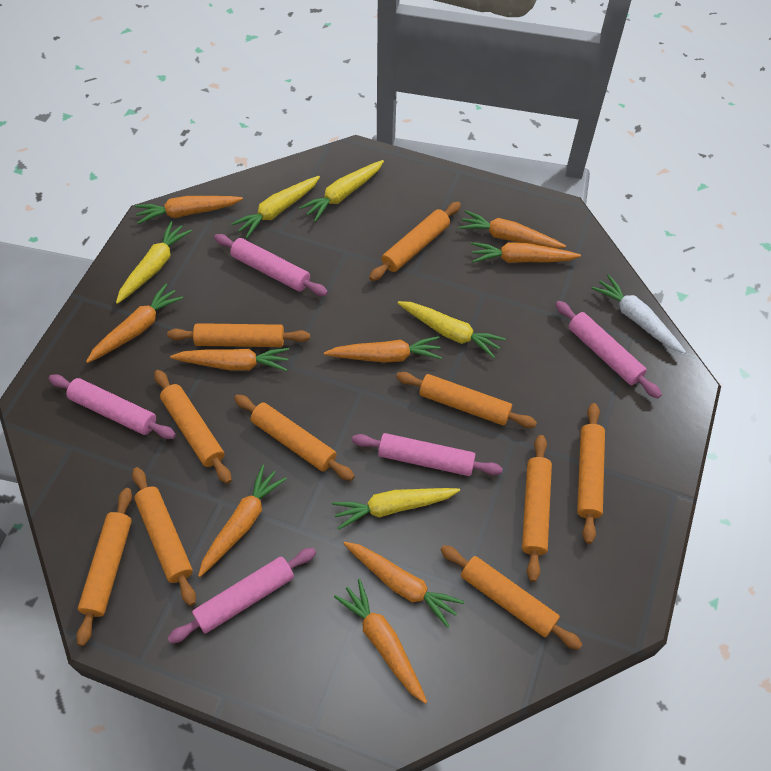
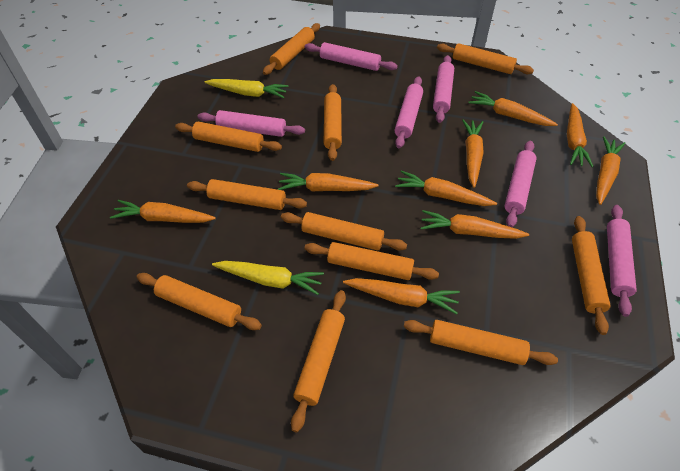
orange rolling pin: [76,488,132,646] [132,467,196,606] [154,370,232,484] [167,323,310,347] [234,394,355,481] [369,202,461,281] [396,372,537,428] [441,545,583,650] [522,435,552,582] [577,403,605,544] = 10 -> [136,273,262,330] [175,122,282,152] [187,179,307,210] [263,23,320,75] [281,212,407,251] [291,290,346,432] [304,242,439,280] [324,84,342,161] [404,320,558,365] [437,43,534,74] [572,216,611,335] = 11
pink rolling pin: [49,374,176,439] [168,548,316,644] [214,234,328,296] [352,433,503,476] [555,301,662,399] = 5 -> [198,110,305,137] [305,42,398,71] [395,77,423,148] [433,55,454,123] [505,141,537,227] [607,205,637,317] = 6
white carrot: [591,274,686,354] = 1 -> none = 0
yellow carrot: [116,221,192,304] [231,176,320,238] [299,160,384,222] [332,488,460,530] [397,301,506,358] = 5 -> [204,79,288,98] [212,261,324,295] = 2

